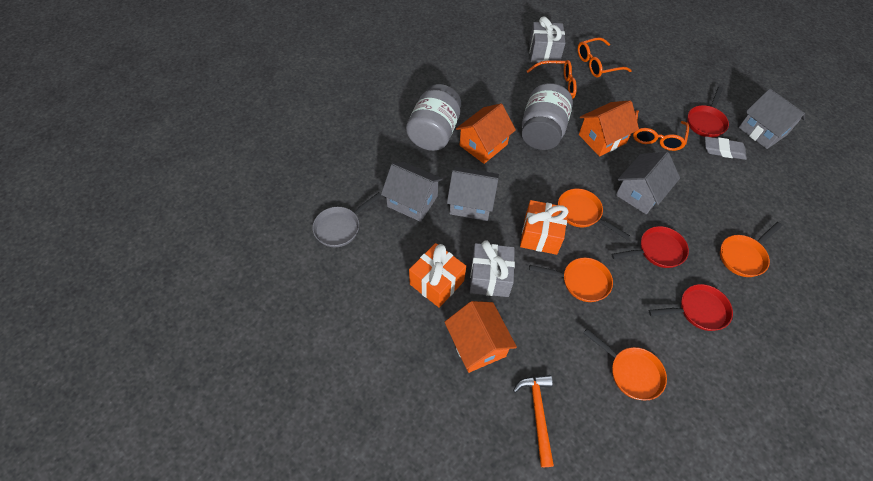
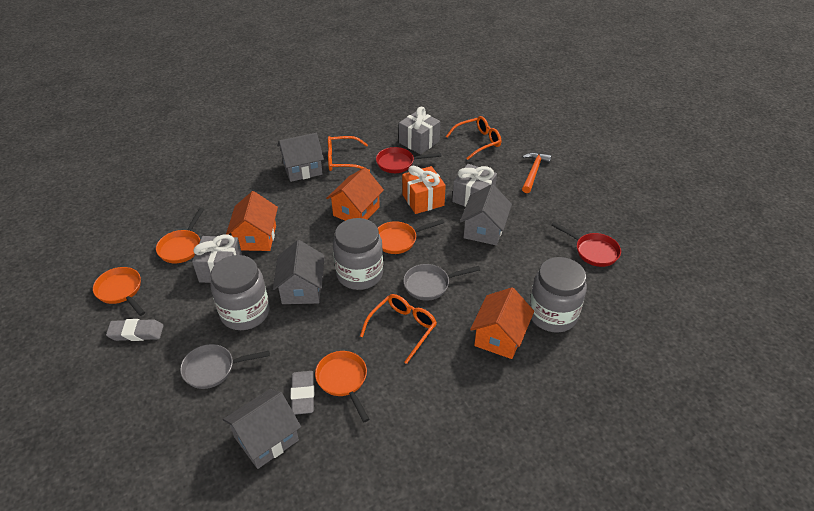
grey eraser: [705,136,747,160] = 1 -> [106,319,163,341] [291,371,315,415] = 2
grey gift: [470,240,515,297] [529,17,565,64] = 2 -> [192,234,242,283] [399,107,440,154] [452,164,497,207] = 3
grey jar: [406,84,461,151] [522,83,573,150] = 2 -> [210,255,270,330] [333,218,383,290] [529,257,587,332] = 3
grey pan: [312,192,382,247] = 1 -> [180,344,270,389] [403,264,480,301] = 2
orange gift: [409,243,466,308] [520,200,569,255] = 2 -> [402,166,446,214] = 1
red pan: [612,226,689,268] [649,284,733,331] [687,87,729,137] = 3 -> [376,147,441,173] [551,222,621,267] = 2

